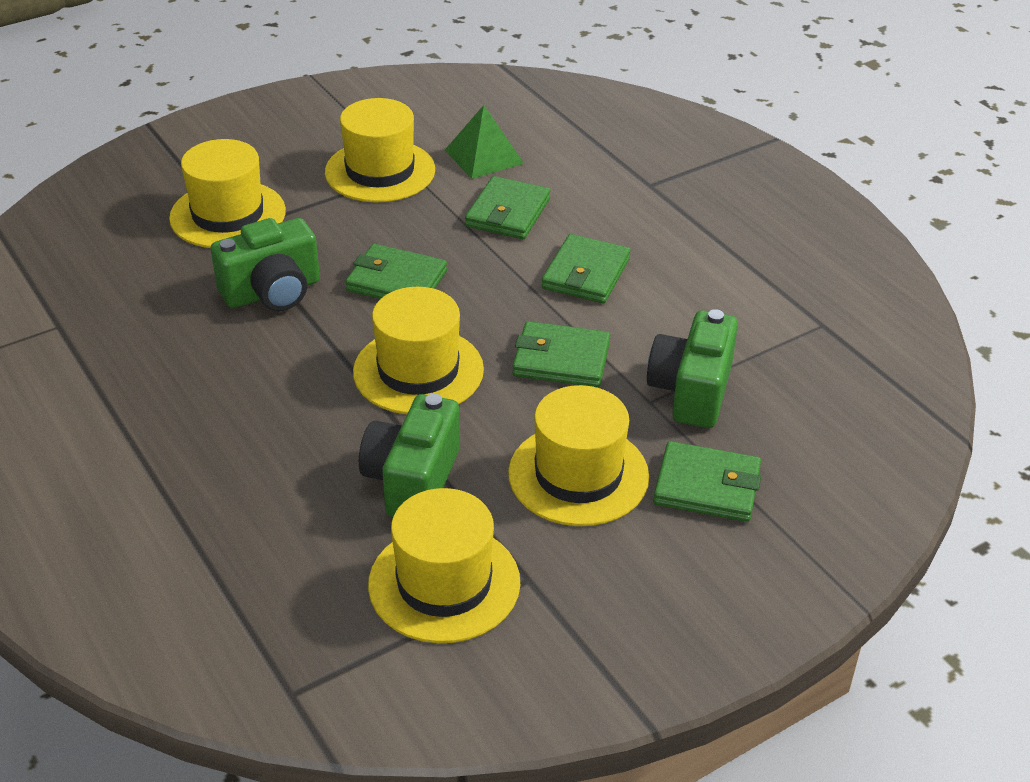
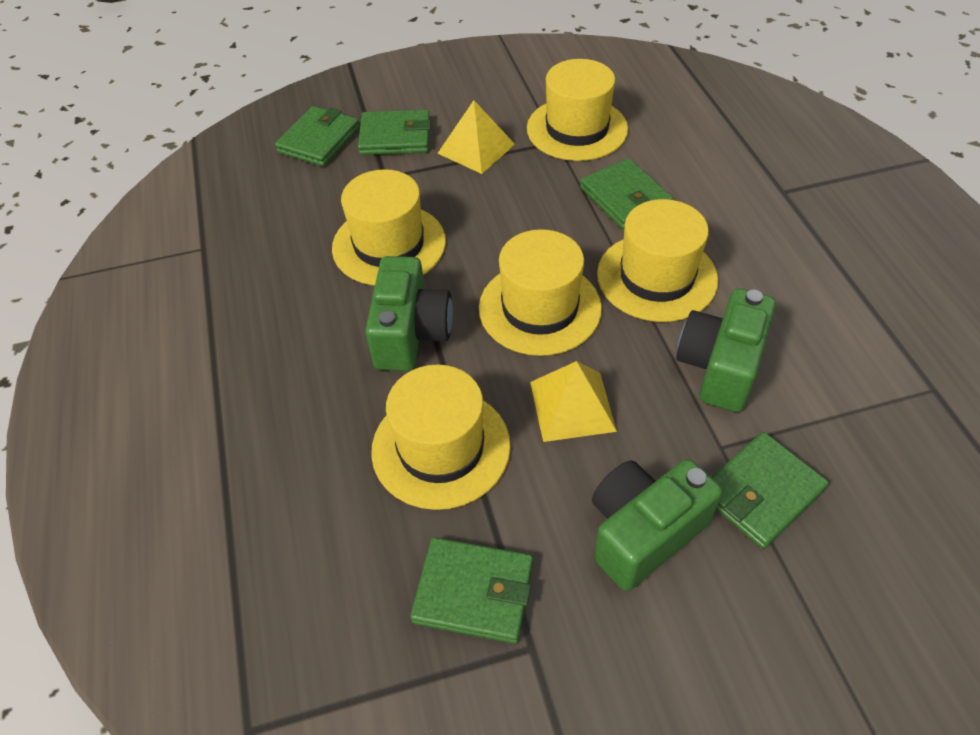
green pyramid: [445,105,524,179] = 1 -> none = 0
yellow pyramid: none = 0 -> [437,100,515,174] [530,361,617,442] = 2

